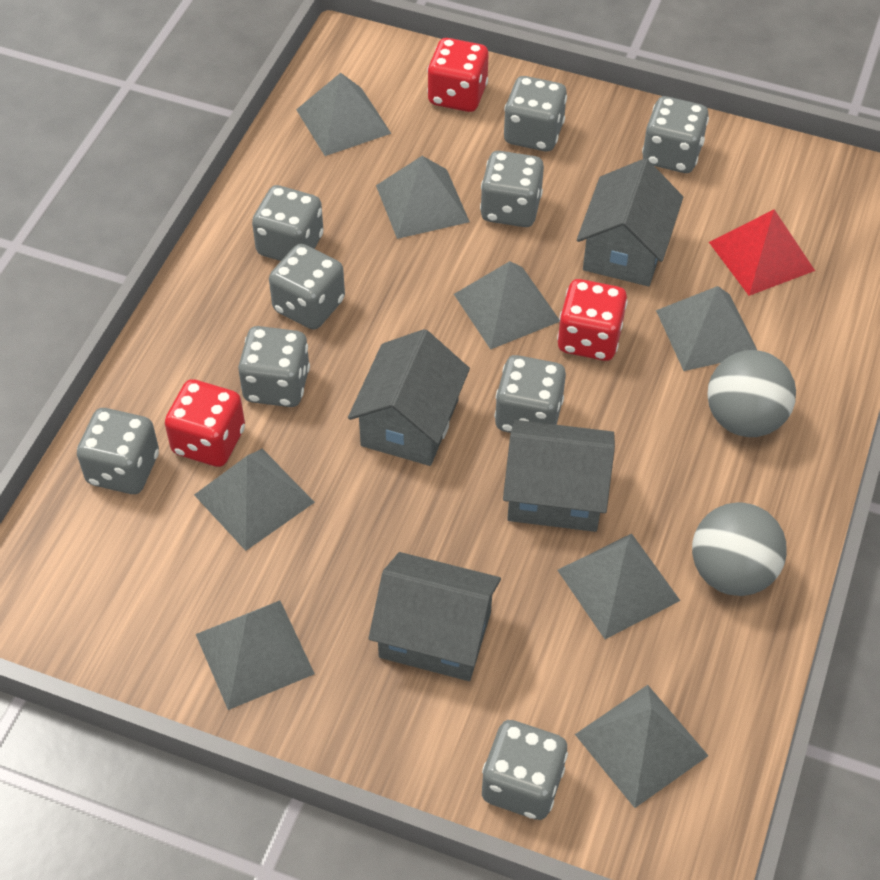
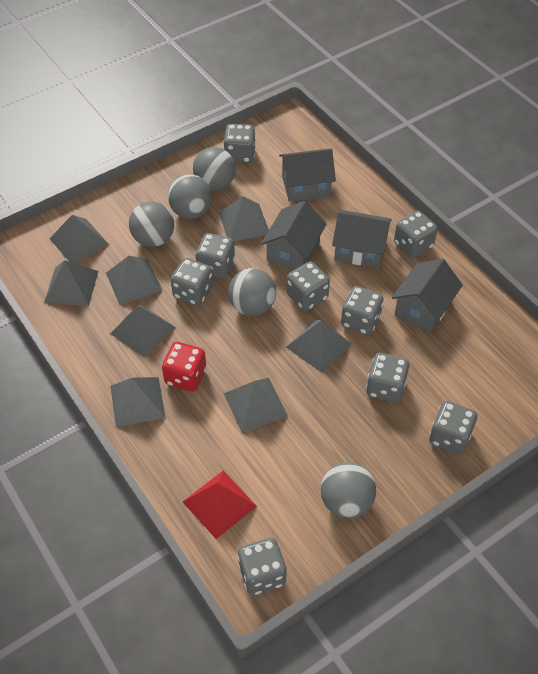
grey ball: [692,502,787,596] [708,350,796,437] = 2 -> [129,202,174,247] [168,174,212,219] [193,147,236,191] [228,268,276,316] [320,462,376,519] = 5
red dice: [165,379,245,467] [427,38,489,112] [557,279,628,361] = 3 -> [162,342,206,392] = 1

